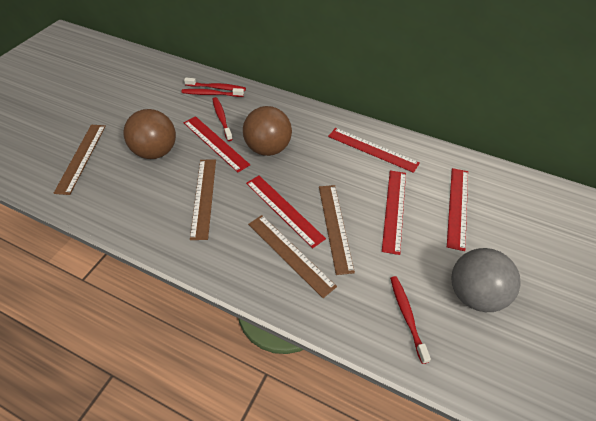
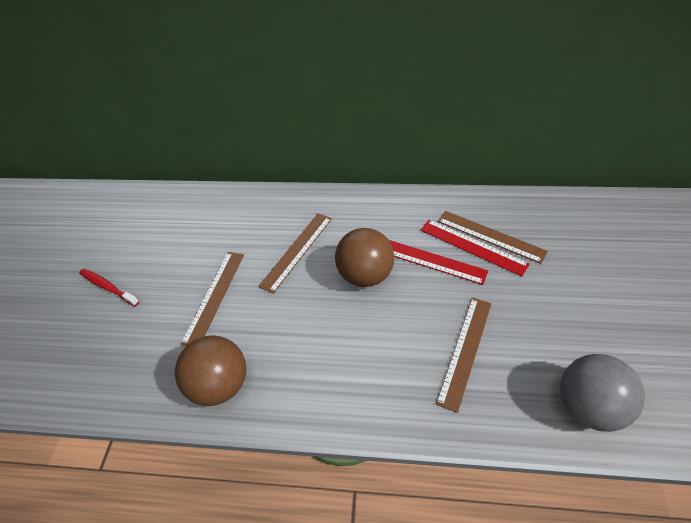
red ruler: [184,116,250,172] [246,176,326,248] [328,128,420,173] [382,170,406,255] [447,168,468,251] = 5 -> [389,240,488,285] [421,219,530,276] = 2
red toothbrush: [181,88,244,97] [184,77,246,91] [213,97,233,141] [390,276,431,364] = 4 -> [79,269,139,306] = 1

